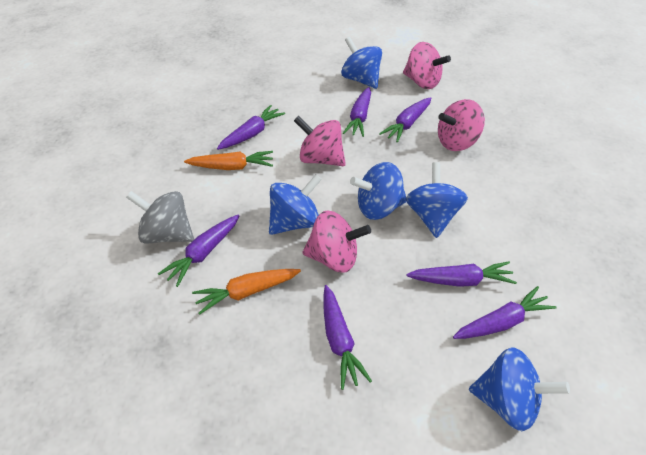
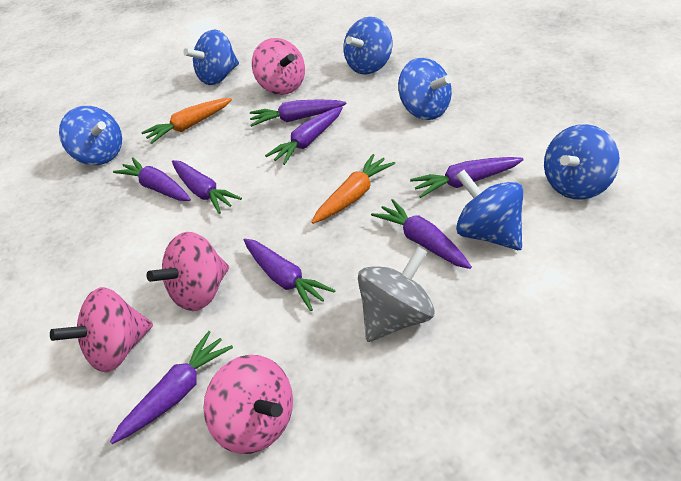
blue spinning top: [269,174,322,235] [341,37,382,89] [350,162,407,220] [406,162,468,238] [469,347,570,431] = 5 -> [59,106,122,165] [183,30,239,85] [343,17,392,75] [398,58,452,120] [456,170,523,250] [544,124,620,200] = 6
purple carrot: [158,214,240,287] [217,105,285,150] [323,285,372,390] [343,87,371,137] [379,97,431,143] [406,262,517,287] [453,286,557,339] = 7 -> [110,331,233,444] [113,158,191,201] [172,160,242,214] [244,239,336,311] [250,99,346,127] [265,107,343,165] [371,199,472,269] [410,157,524,198] = 8

